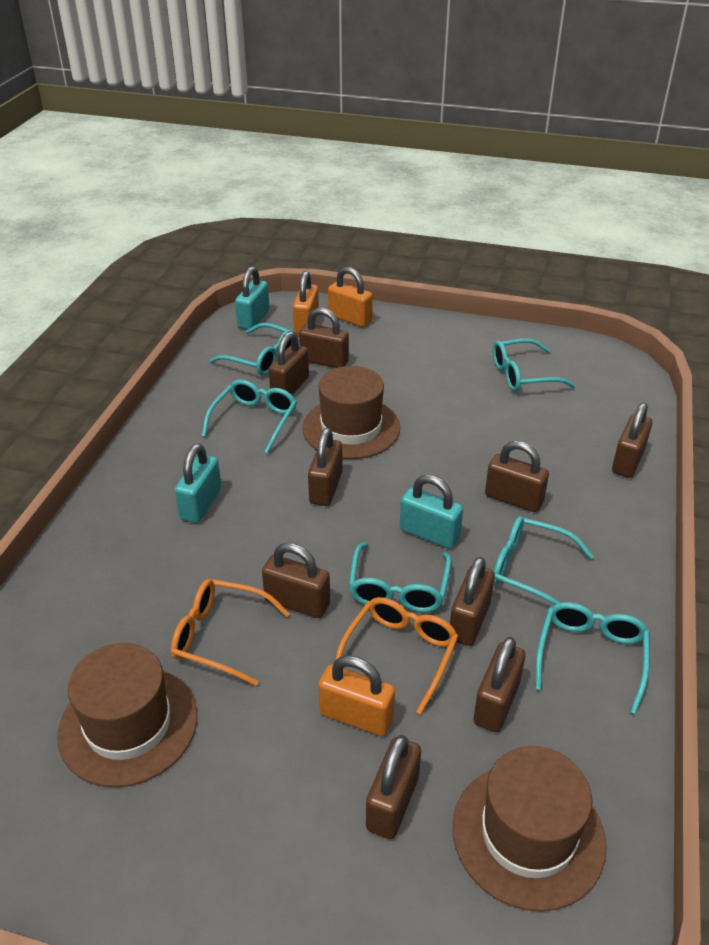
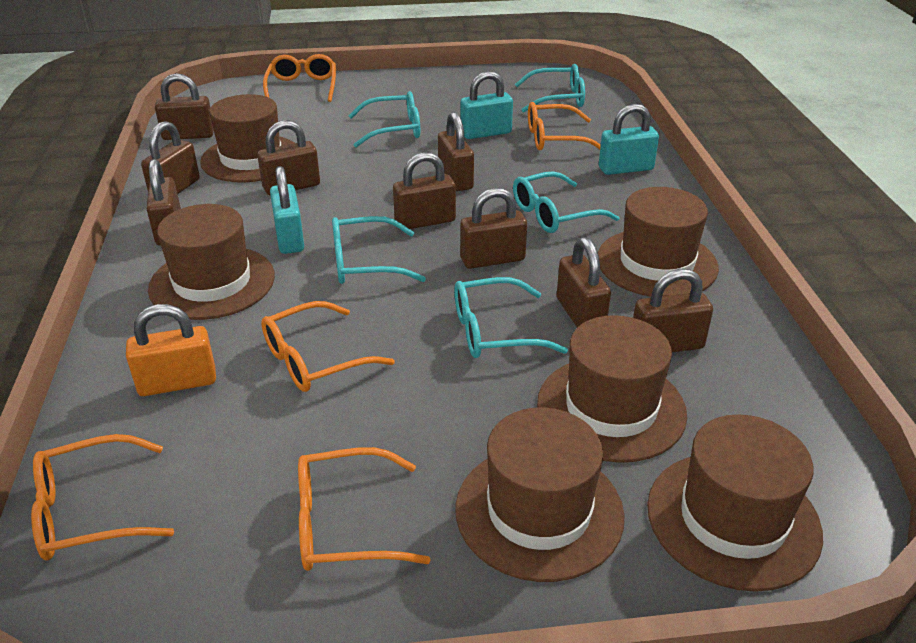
brown hat: [57,643,197,787] [302,366,400,459] [453,746,607,912] = 3 -> [148,204,275,320] [200,94,294,182] [455,408,624,582] [537,315,687,463] [598,187,719,297] [647,414,823,592] = 6
orange glasses: [171,579,290,686] [335,597,459,715] = 2 -> [31,434,174,560] [261,301,395,392] [263,54,336,102] [298,447,430,571] [528,102,601,150] = 5
orange padlock: [293,271,319,334] [318,655,395,736] [328,267,373,327] = 3 -> [126,304,216,396] = 1
turquoise glasses: [202,379,297,454] [210,323,296,376] [349,542,451,612] [493,338,576,391] [494,516,594,605] [535,602,650,714] = 6 -> [332,216,426,284] [349,91,420,147] [454,277,568,358] [513,171,620,233] [515,64,585,113] = 5

